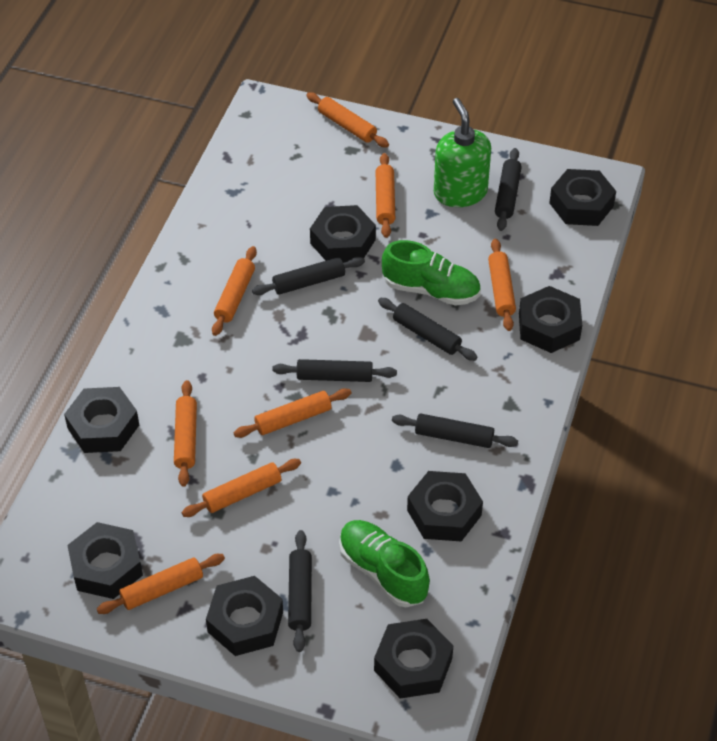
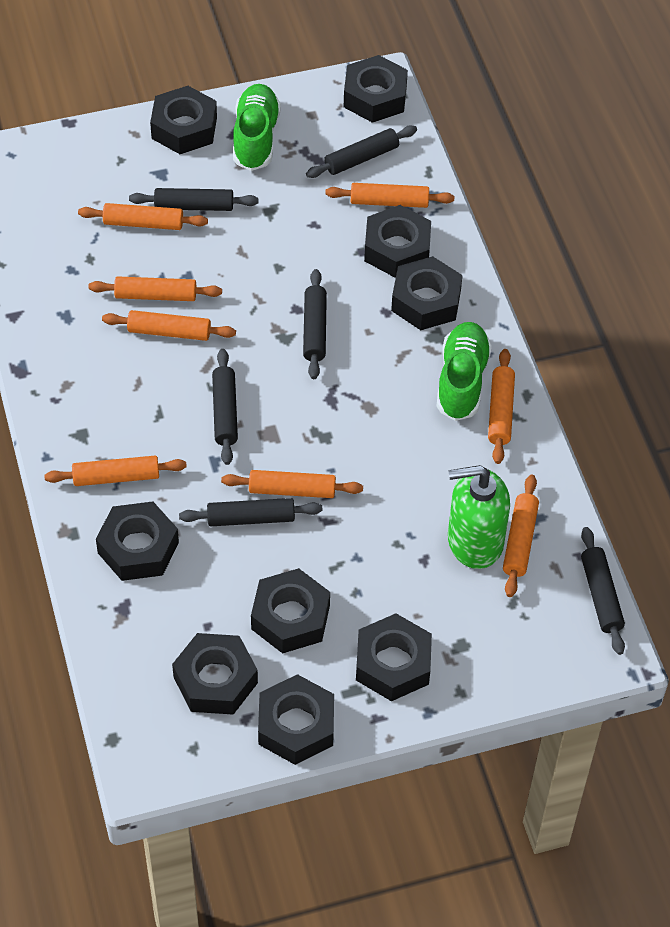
black nut: [64,387,139,453] [67,522,143,599] [206,576,283,656] [310,205,376,263] [374,619,453,699] [407,471,483,542] [519,286,582,353] [549,169,616,226] = 8 -> [96,502,179,581] [150,86,217,154] [172,633,258,715] [251,568,330,654] [258,674,334,765] [344,55,408,123] [356,613,432,701] [364,205,431,278] [391,256,463,330] = 9

